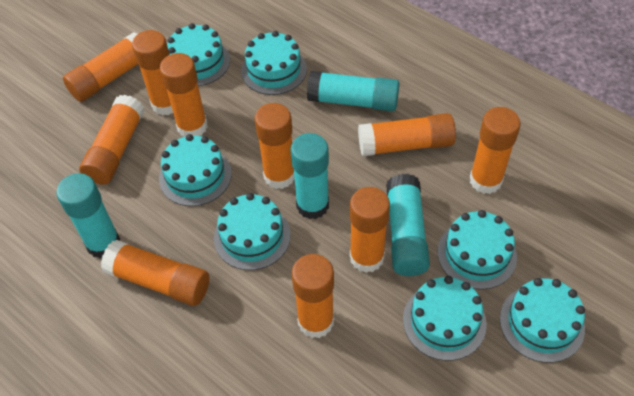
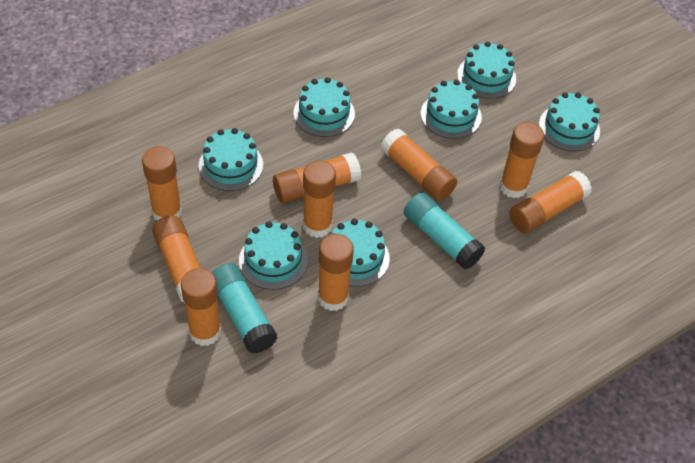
orange glue stick: [63,32,138,102] [79,95,145,185] [101,240,210,306] [132,30,173,116] [160,53,208,137] [254,103,295,189] [292,254,334,338] [350,187,390,273] [358,113,456,156] [470,107,521,194] = 10 -> [142,146,182,220] [152,215,201,303] [181,268,221,346] [273,152,362,203] [303,160,336,238] [318,234,354,311] [380,128,457,201] [499,122,544,198] [510,171,592,233] = 9
turquoise glue stick: [56,173,120,258] [291,133,329,219] [307,71,399,111] [386,174,430,276] = 4 -> [212,263,278,354] [404,192,485,269] = 2

